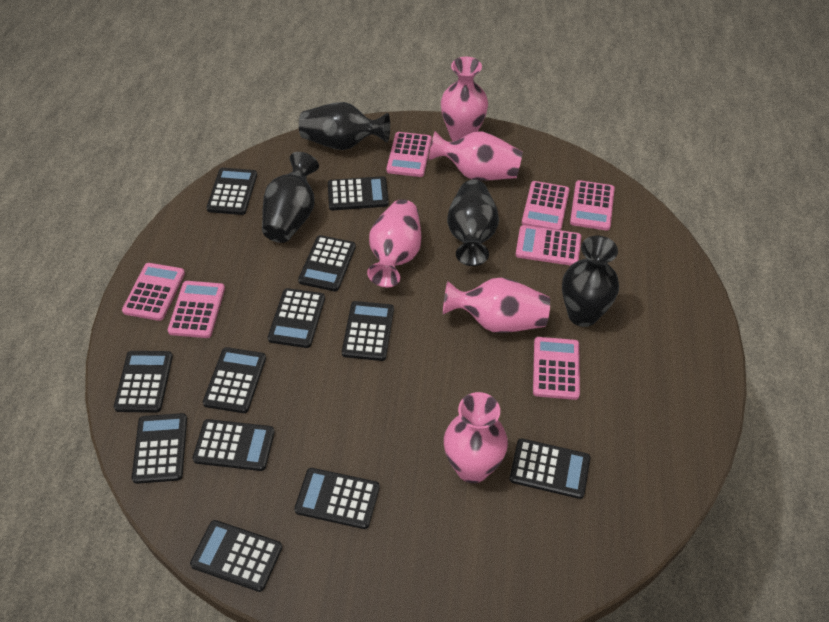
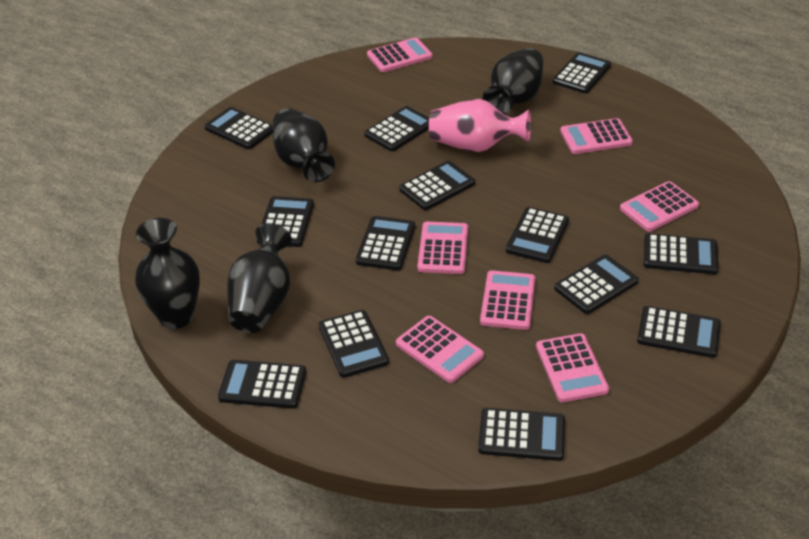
black calculator: [114,351,173,413] [132,413,187,484] [190,520,282,592] [192,419,275,471] [203,347,266,413] [206,168,257,215] [268,288,325,348] [294,468,380,529] [298,235,356,291] [328,176,389,210] [342,301,394,361] [509,438,590,499] = 12 -> [204,107,273,149] [218,360,306,409] [257,196,314,247] [319,310,389,378] [356,216,415,270] [364,106,429,151] [399,161,475,210] [478,408,565,461] [506,207,569,263] [552,52,611,93] [554,255,638,314] [637,306,721,358] [644,233,718,274] = 13
pink vase: [367,199,421,287] [429,131,523,181] [441,57,488,141] [443,277,550,333] [444,392,508,483] = 5 -> [429,99,531,152] = 1

